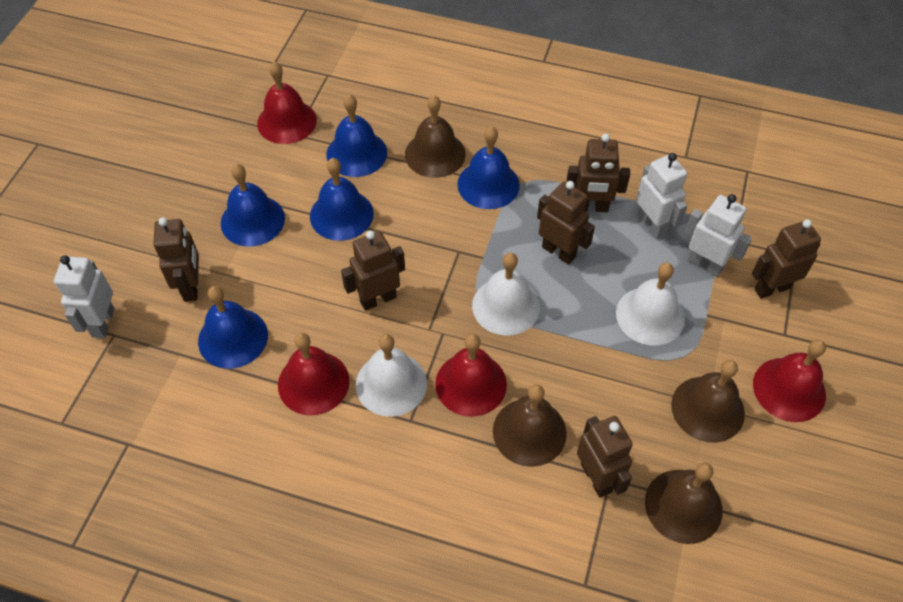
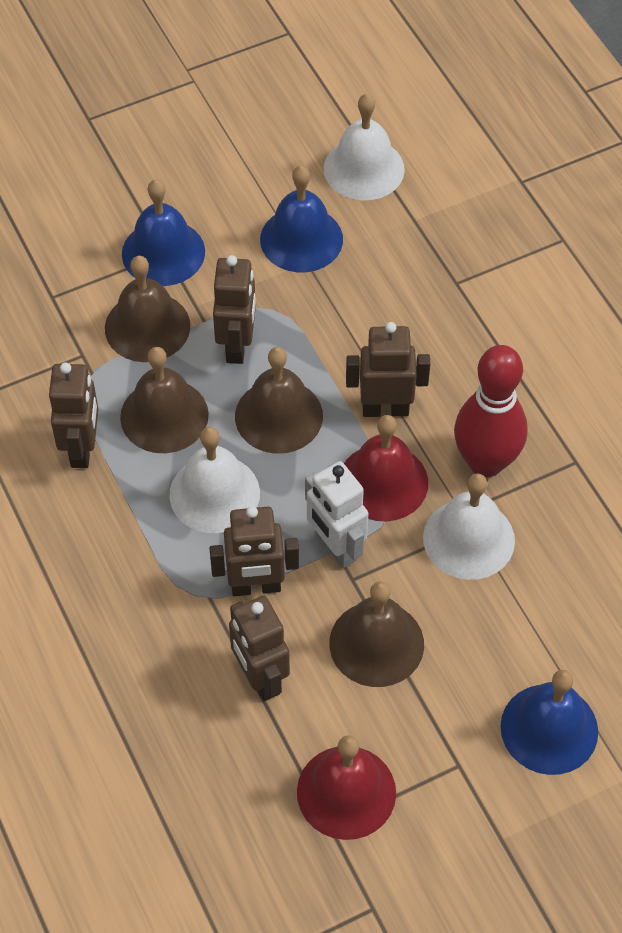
blue bell: [198,286,268,369] [221,164,285,247] [310,158,374,241] [326,94,387,177] [457,126,520,209] = 5 -> [122,179,205,286] [260,166,343,272] [500,670,598,775] = 3
brown robot: [153,217,199,302] [341,231,405,311] [537,181,595,265] [566,134,630,212] [577,416,633,498] [752,219,821,299] = 6 -> [49,362,98,468] [209,506,299,596] [213,255,256,364] [229,596,290,701] [346,322,430,417] = 5
red bell: [257,62,317,144] [278,333,350,415] [435,334,507,417] [753,340,826,422] = 4 -> [297,735,396,840] [344,415,428,522] = 2
red bowling pin: none = 0 -> [454,345,528,477] = 1
white robot: [54,255,115,338] [636,153,687,239] [685,194,752,277] = 3 -> [305,461,369,568] = 1

